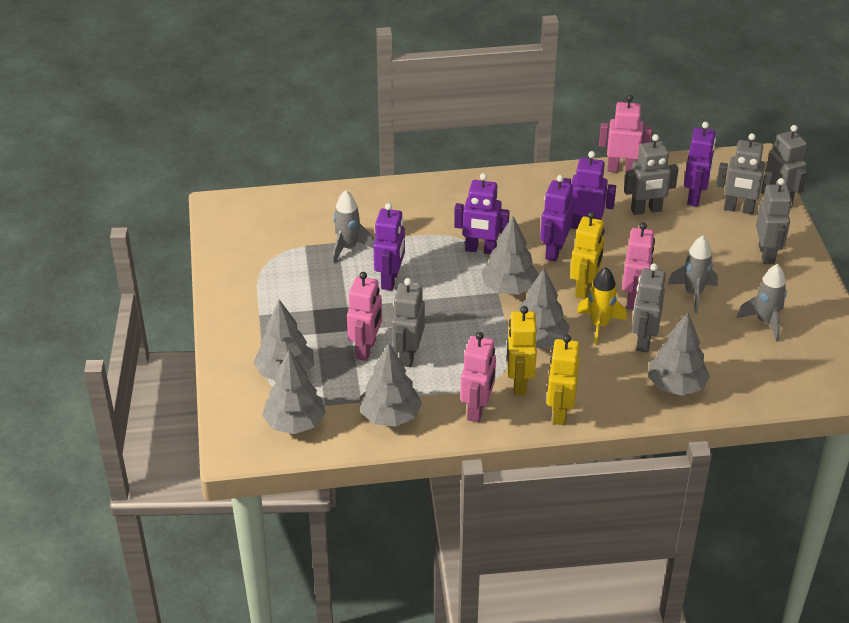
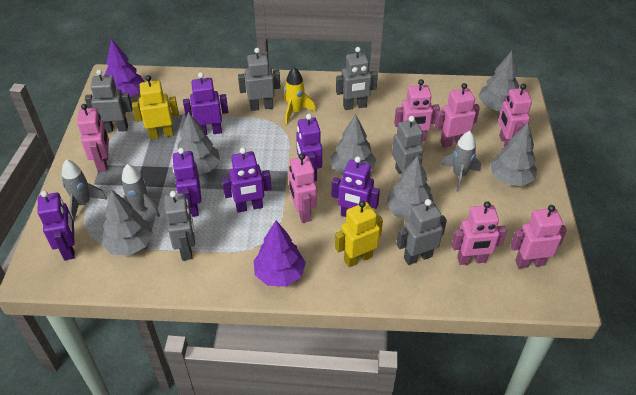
pink robot: [347,272,382,361] [460,332,496,423] [599,95,652,173] [622,222,655,310] = 4 -> [77,104,109,172] [288,153,317,223] [394,79,440,141] [435,83,480,148] [452,201,507,265] [498,84,532,147] [511,205,567,268] = 7
purple robot: [373,203,405,290] [454,173,510,254] [540,175,574,261] [562,151,616,229] [684,122,716,207] = 5 -> [37,191,75,260] [172,148,202,217] [183,72,228,135] [222,148,271,213] [296,114,322,182] [332,156,380,217] = 6
purple tree: none = 0 -> [104,39,144,97] [254,220,306,286] = 2
yellow robot: [507,306,537,396] [547,335,580,425] [570,212,605,299] = 3 -> [132,75,179,139] [335,201,383,267] = 2

